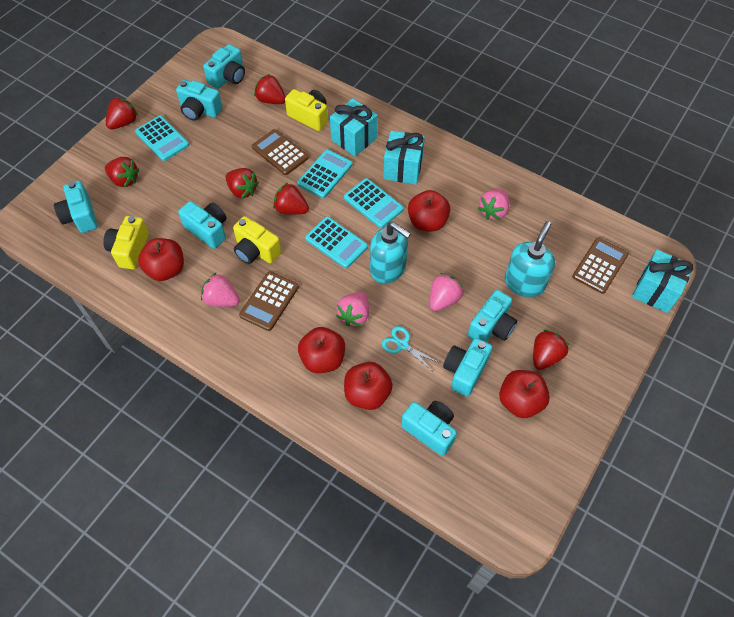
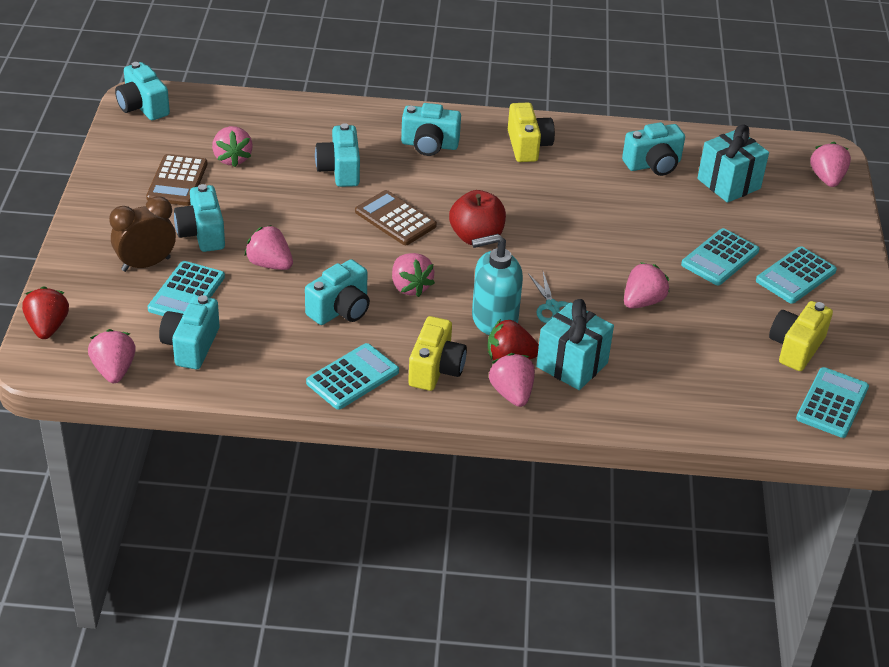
brown calculator: [239,271,299,331] [252,129,309,175] [572,237,629,294] = 3 -> [146,154,207,206] [355,190,437,245] = 2
brown clock: none = 0 -> [109,196,176,272] = 1
pink strawberry: [201,273,240,307] [336,292,369,326] [430,273,463,311] [478,190,509,220] = 4 -> [88,329,136,383] [212,126,253,167] [245,225,293,270] [392,253,435,297] [489,353,535,407] [624,262,670,309] [810,142,851,187] = 7
red apple: [138,238,184,281] [298,327,345,373] [344,362,393,410] [408,190,450,232] [499,370,550,418] = 5 -> [449,190,506,245] = 1
red strawberry: [105,157,139,187] [106,97,138,129] [226,168,259,199] [254,74,286,104] [273,183,309,215] [533,330,569,370] = 6 -> [22,286,69,339] [488,319,539,361] = 2
turquoise calculator: [135,116,189,161] [297,149,352,198] [305,217,368,268] [344,178,404,228] = 4 -> [148,261,225,316] [306,343,399,410] [681,228,759,285] [756,246,837,304] [796,367,869,438] = 5
turquoise gift: [330,98,378,156] [383,131,425,184] [632,250,694,313] = 3 -> [536,299,614,390] [697,125,769,203] = 2
turquoise soap dispenser: [370,222,411,284] [505,221,555,297] = 2 -> [471,234,523,335] = 1

